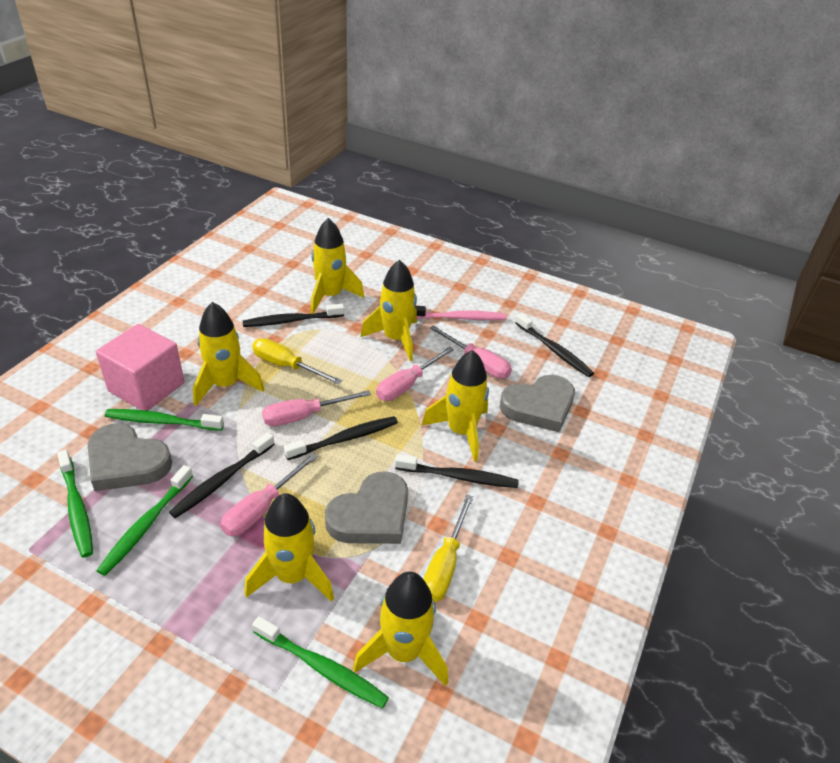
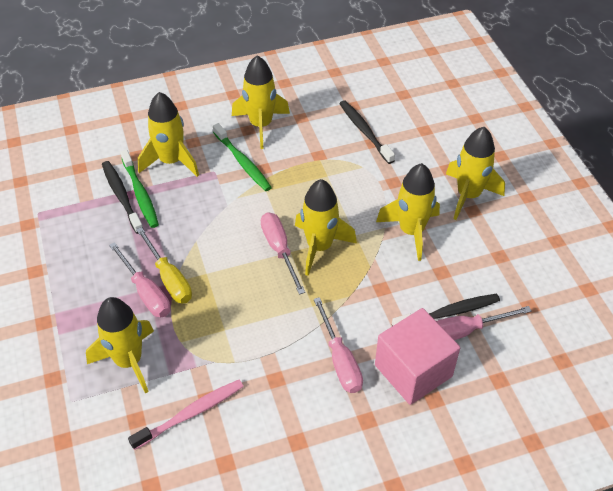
black toothbrush: [169,432,275,518] [242,304,344,327] [284,416,398,460] [395,454,519,488] [515,313,594,377] = 5 -> [102,161,144,234] [339,100,395,164] [392,294,500,326] = 3
green toothbrush: [57,450,93,558] [97,465,193,576] [105,409,224,431] [252,616,389,709] = 4 -> [120,150,159,228] [213,123,272,191] = 2
grey heart: [87,423,172,491] [325,471,408,544] [500,375,575,432] = 3 -> none = 0
yellow screwdriver: [252,338,342,385] [424,495,474,602] = 2 -> [136,227,192,304] = 1

